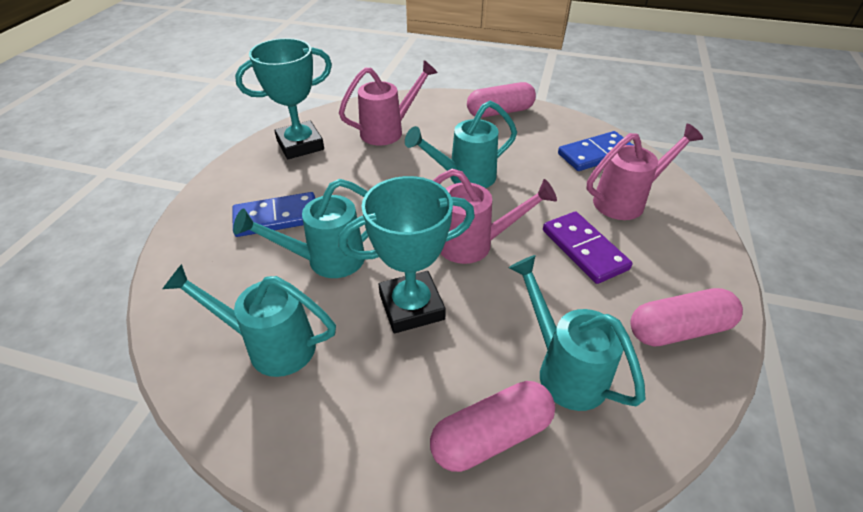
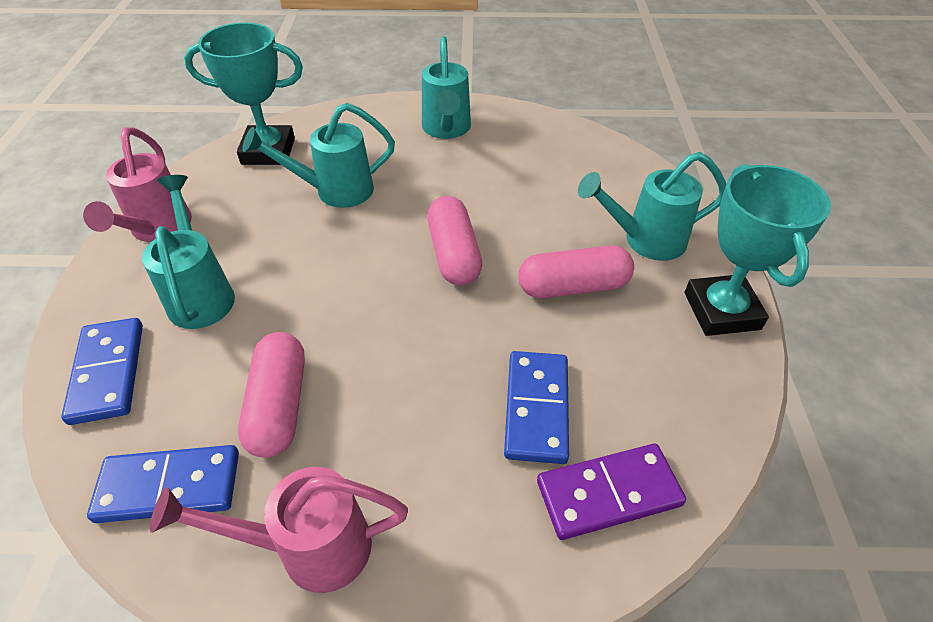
blue domino: [232,192,315,237] [558,131,633,171] = 2 -> [61,318,143,425] [87,445,239,523] [504,351,569,464] = 3
pink watering can: [339,60,438,145] [433,169,557,264] [587,124,703,220] = 3 -> [83,127,192,242] [150,467,408,593] = 2

